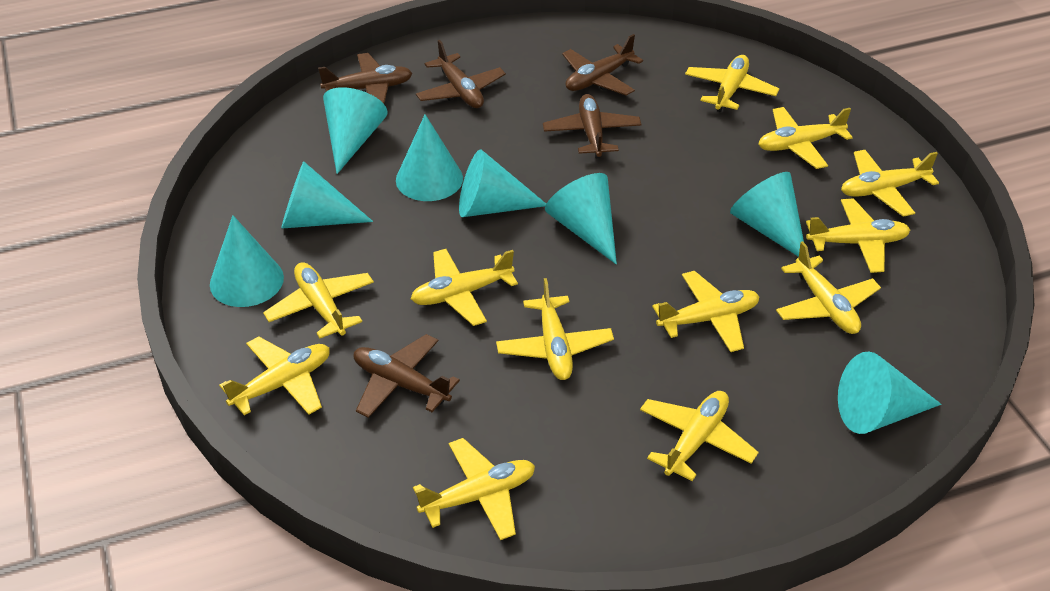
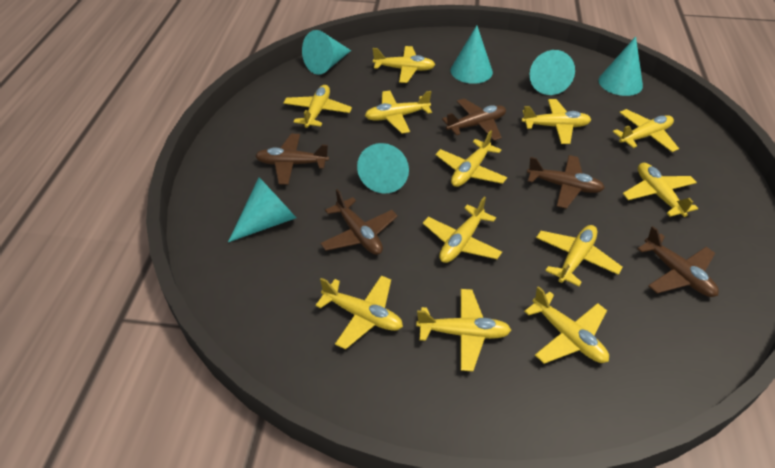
turquoise cone: [210,215,284,307] [281,161,373,228] [323,87,388,174] [396,114,463,201] [459,150,546,217] [545,173,617,264] [730,172,804,257] [838,351,941,434] = 8 -> [228,177,296,242] [302,30,351,75] [357,143,409,194] [451,25,493,84] [530,50,575,95] [599,36,643,96] = 6

